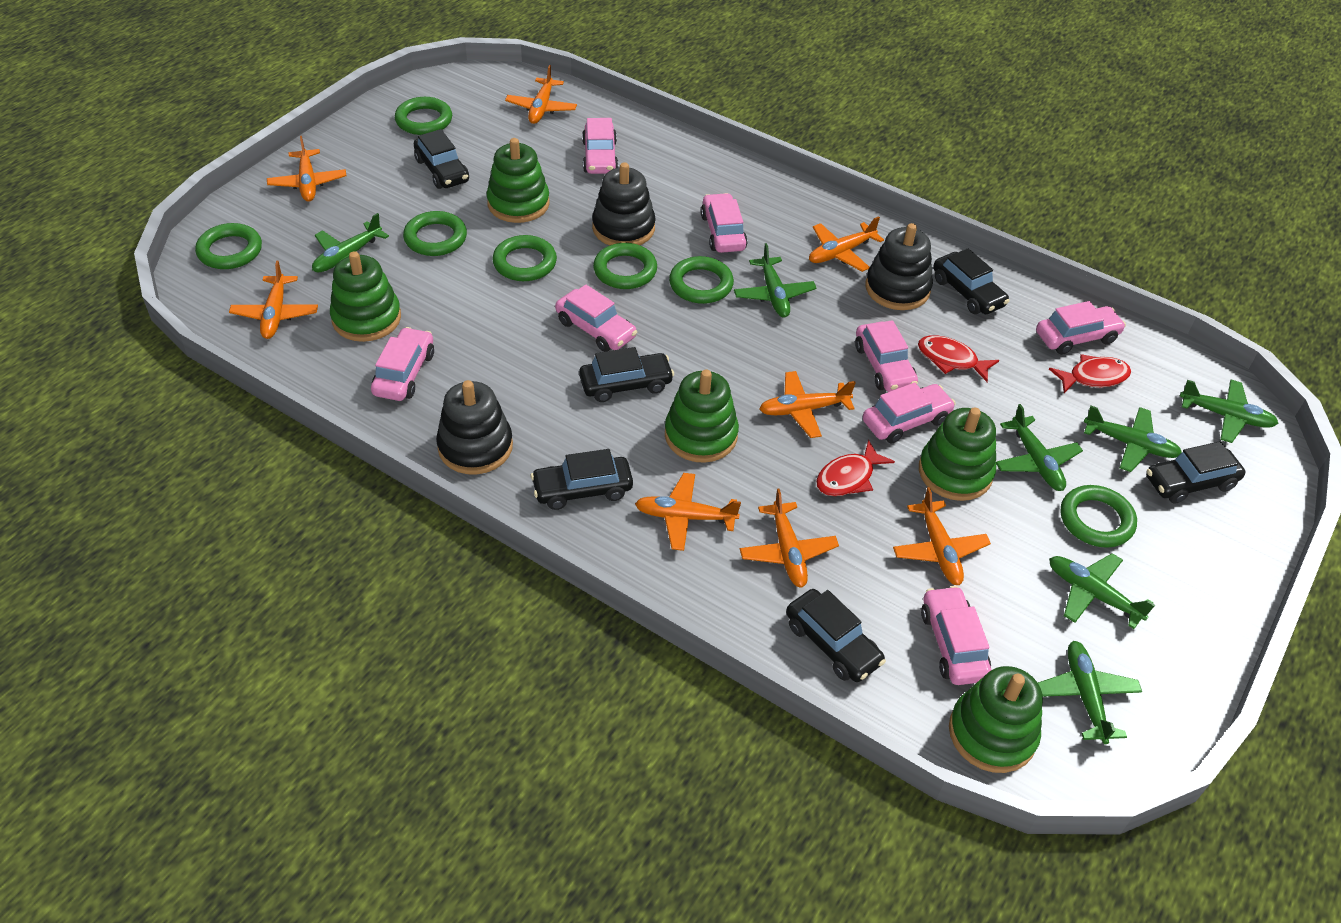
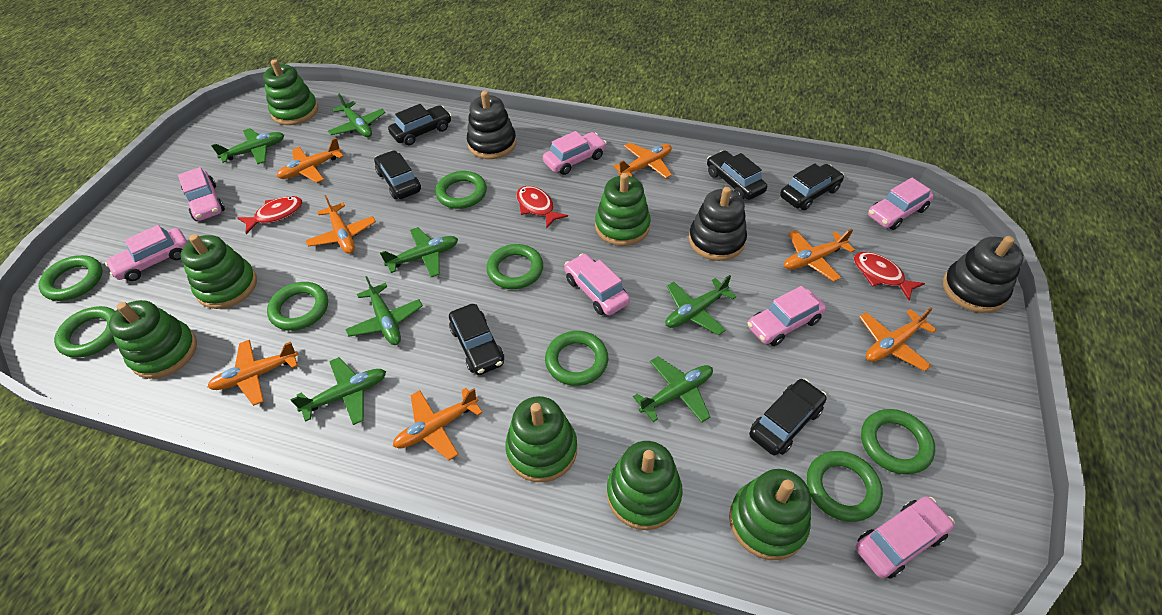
green ring: [195,223,262,269] [395,97,452,135] [403,211,467,256] [492,235,557,281] [593,243,657,289] [669,256,734,304] [1061,485,1137,548] = 7 -> [38,255,103,301] [54,306,115,358] [267,282,328,331] [435,171,487,209] [486,244,543,289] [545,331,608,386] [807,451,883,522] [861,409,935,475] = 8
green stacking toy: [330,251,401,342] [487,138,550,223] [665,370,739,463] [919,408,996,501] [949,666,1043,773] = 5 -> [109,300,197,379] [181,234,257,309] [263,59,318,125] [505,396,577,482] [595,173,651,246] [607,441,683,530] [729,469,811,560] = 7
orange plane: [229,261,318,339] [267,136,346,202] [505,65,577,124] [635,473,741,551] [740,489,839,587] [759,371,856,438] [809,216,884,272] [893,487,991,585] = 8 -> [208,340,299,406] [277,138,344,183] [306,195,376,254] [393,388,483,460] [613,143,672,178] [784,229,855,281] [859,307,937,371] = 7
pink car: [371,327,434,401] [555,285,637,352] [582,118,618,174] [701,193,748,253] [855,320,918,392] [863,383,956,444] [921,586,991,685] [1036,301,1126,355] = 8 -> [105,225,188,281] [178,167,225,221] [543,131,607,175] [564,253,630,315] [747,286,826,346] [855,496,955,579] [868,178,934,230] = 7

